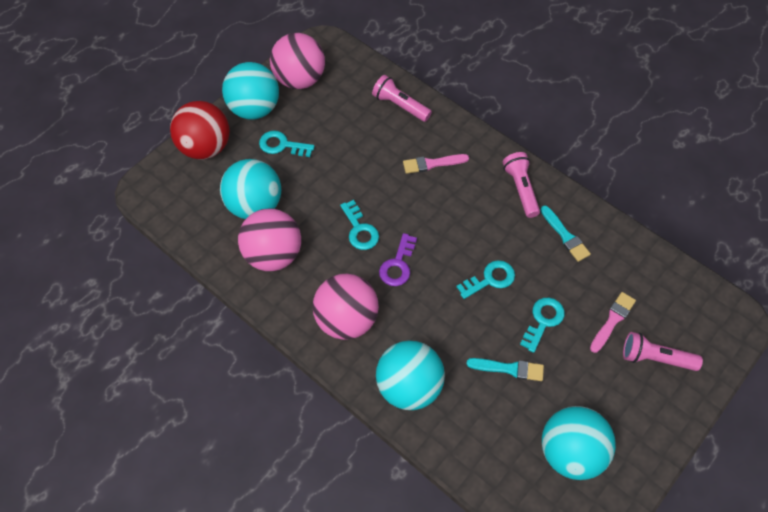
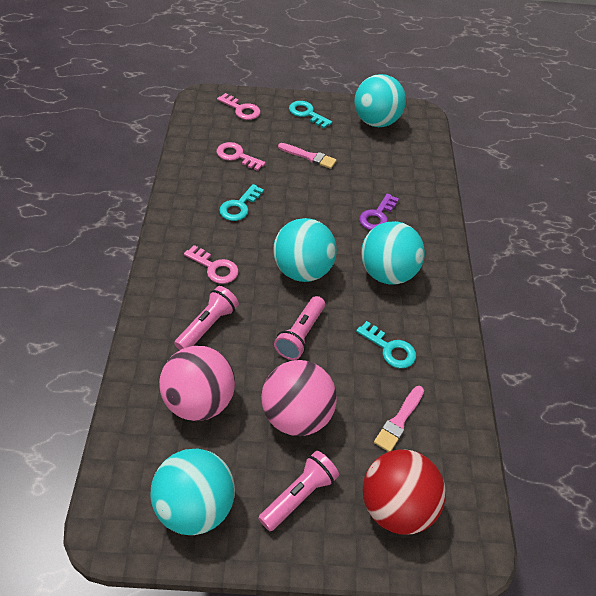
pink ball: [238,208,301,271] [270,33,325,89] [313,274,379,340] = 3 -> [159,346,235,421] [261,360,337,436] = 2
pink key: none = 0 -> [184,245,239,284] [217,93,261,120] [217,142,266,171] = 3
turquoise brush: [466,358,544,381] [540,206,591,262] = 2 -> none = 0
turquoise key: [259,131,315,157] [340,200,379,250] [456,260,515,299] [520,298,565,353] = 4 -> [219,184,264,221] [289,101,332,128] [356,321,416,368] = 3

